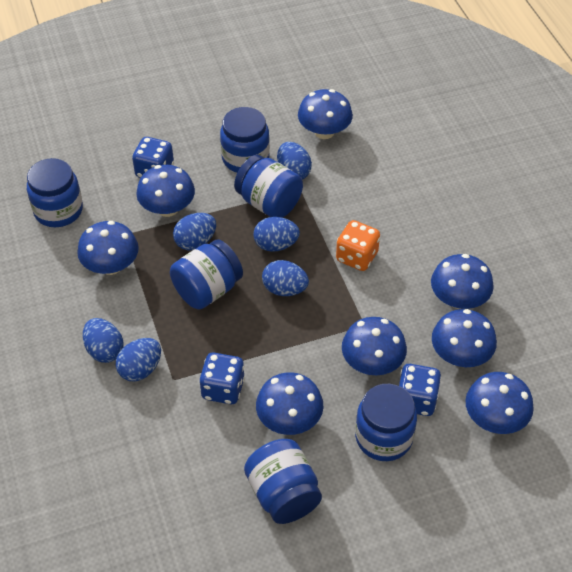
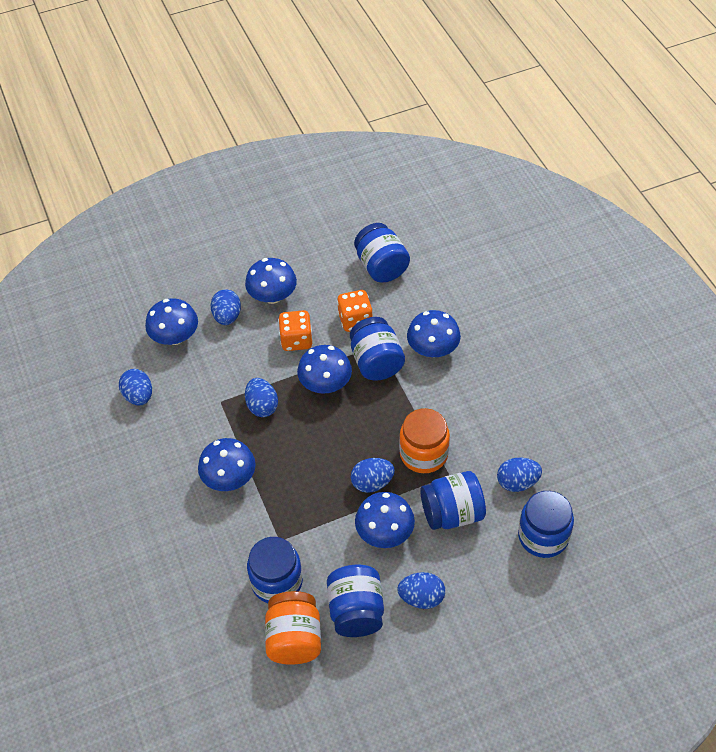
blue dice: [132,137,174,178] [200,352,245,404] [399,364,441,416] = 3 -> none = 0
blue mushroom: [77,221,139,275] [136,165,195,217] [256,372,323,435] [298,89,353,139] [342,317,407,375] [431,254,494,309] [432,309,497,367] [466,372,534,434] = 8 -> [145,298,198,345] [198,438,256,491] [245,258,297,304] [297,345,352,394] [355,492,415,548] [407,310,461,357] = 6
orange dice: [336,220,380,271] = 1 -> [278,310,312,351] [337,290,372,332] = 2
orange jar: none = 0 -> [265,591,321,665] [399,408,450,473] = 2

